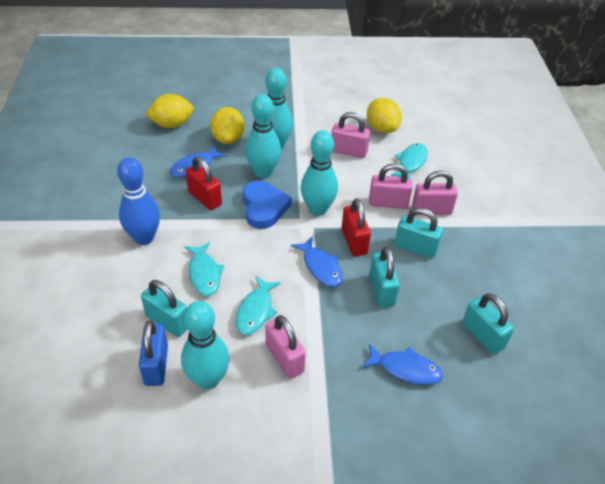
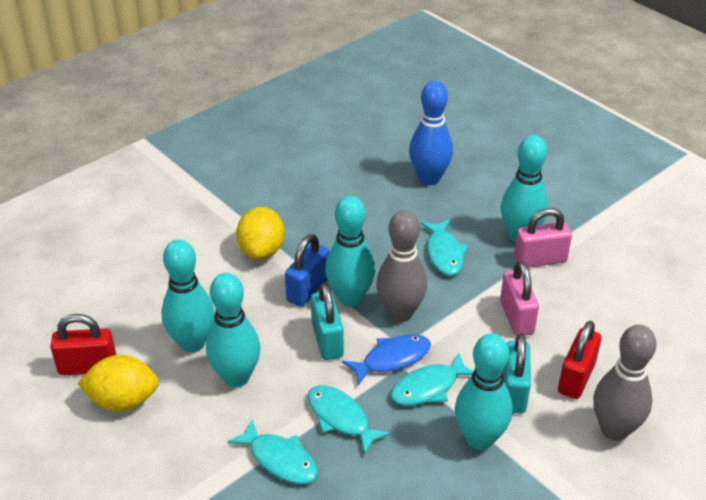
blue fish: [169,145,227,177] [291,236,343,287] [362,343,443,385] = 3 -> [342,334,431,386] = 1
blue heart: [242,181,292,229] = 1 -> none = 0
grey bowling pin: none = 0 -> [376,210,427,322] [593,325,657,441] = 2
pink padlock: [265,315,306,379] [331,112,370,158] [369,164,413,209] [412,171,458,215] = 4 -> [500,261,539,336] [514,208,572,267] = 2
turquoise bowling pin: [181,301,230,390] [245,94,281,178] [265,68,293,149] [301,130,338,216] = 4 -> [161,240,215,353] [206,273,261,387] [325,196,375,307] [455,333,513,450] [501,135,548,242] = 5
turquoise fish: [184,242,225,296] [235,276,281,335] [391,143,428,178] = 3 -> [227,419,318,484] [308,385,391,454] [390,352,474,406] [421,220,468,276] = 4
turquoise padlock: [141,280,188,337] [369,247,400,307] [395,208,443,259] [462,293,514,355] = 4 -> [311,283,344,360] [503,333,531,414] = 2
yellow lemon: [145,94,194,128] [210,107,245,144] [367,98,402,133] = 3 -> [77,355,159,411] [236,207,285,259] = 2

